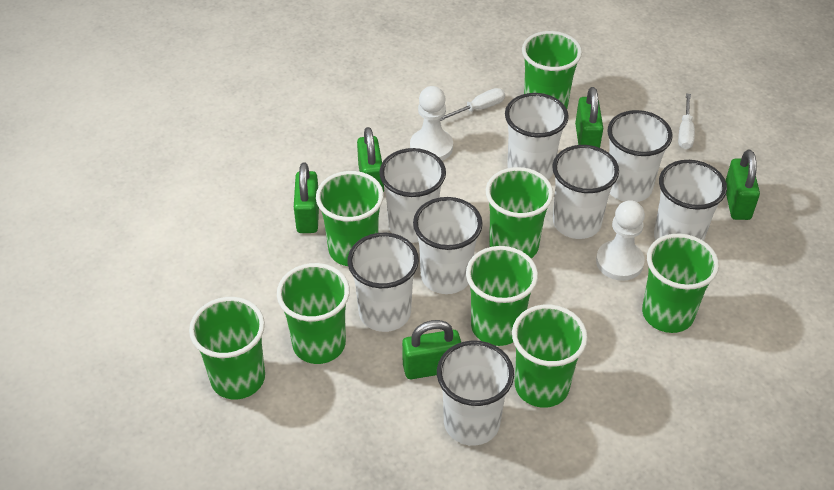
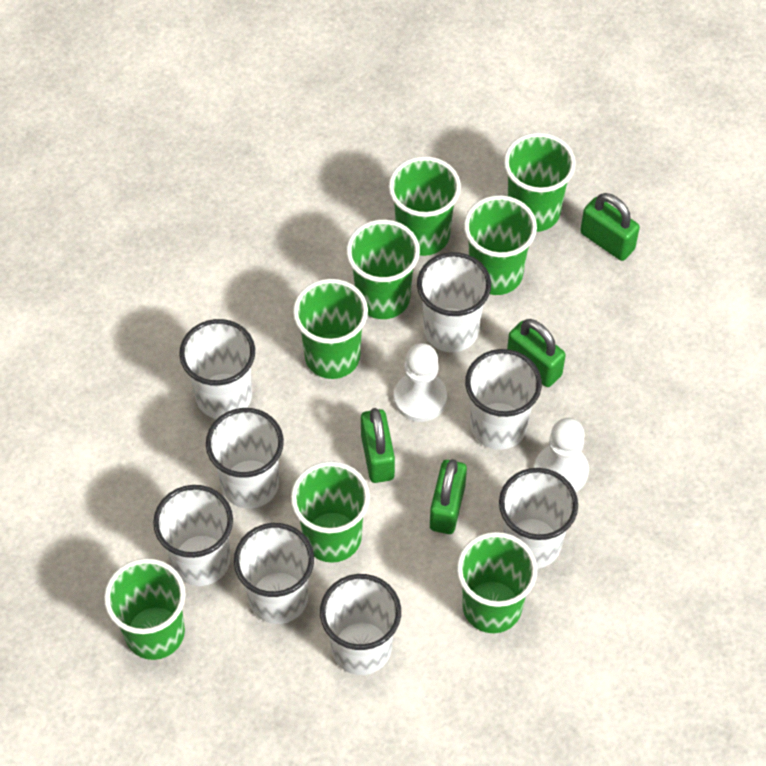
green padlock: [294,162,319,233] [357,127,384,192] [402,320,461,379] [575,87,603,148] [725,150,760,220] = 5 -> [361,408,395,483] [430,459,467,534] [507,319,566,387] [580,193,640,261] = 4
white screwdriver: [440,88,505,121] [678,94,695,149] = 2 -> none = 0

